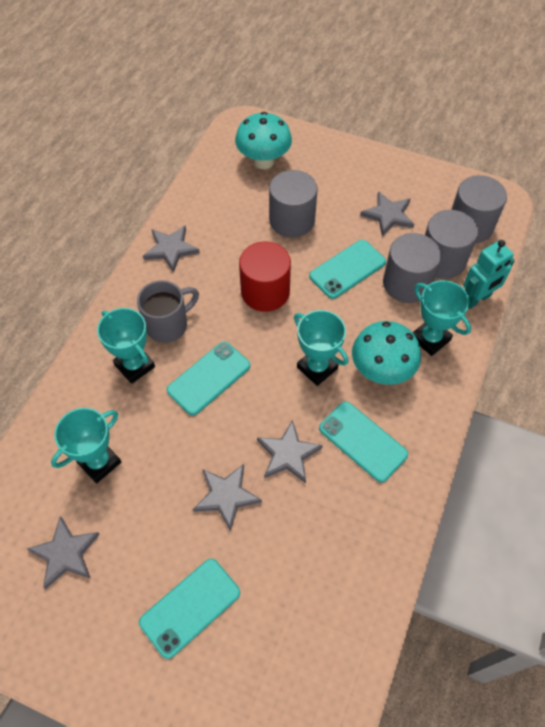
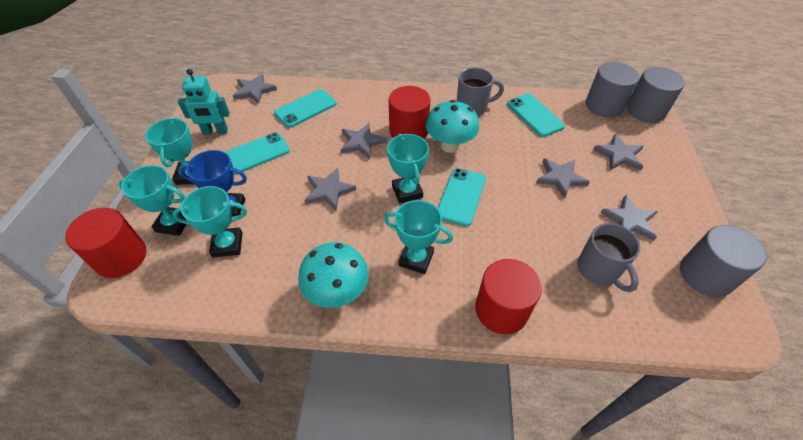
blue trophy: none = 0 -> [180,150,247,216] = 1
grey cylinder: [269,170,318,238] [383,233,441,303] [425,210,478,279] [451,175,507,243] = 4 -> [586,62,639,117] [627,67,685,123] [680,225,767,297] = 3
grey mug: [137,280,199,343] = 1 -> [457,67,504,116] [577,223,640,292] = 2
grey star: [27,516,100,589] [143,225,200,273] [193,464,262,531] [257,420,323,483] [360,191,414,236] = 5 -> [233,74,277,104] [304,168,356,210] [340,123,387,159] [536,158,590,199] [593,134,644,170] [601,195,658,240] = 6
red cylinder: [239,242,291,312] = 1 -> [65,208,146,278] [389,86,430,139] [475,259,542,334] = 3
turquoise trophy: [51,408,121,484] [97,308,155,384] [294,310,348,386] [413,280,471,356] = 4 -> [119,165,187,236] [145,117,194,185] [172,186,247,258] [384,200,453,274] [387,134,429,203] = 5

